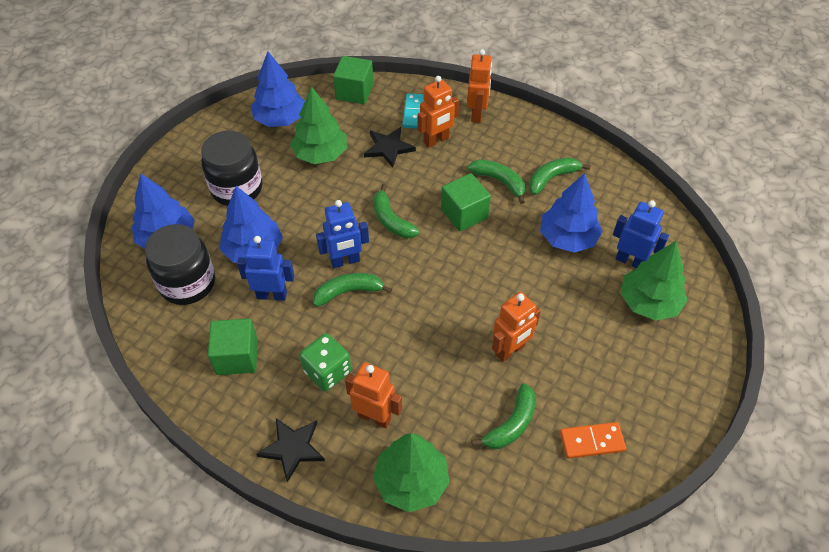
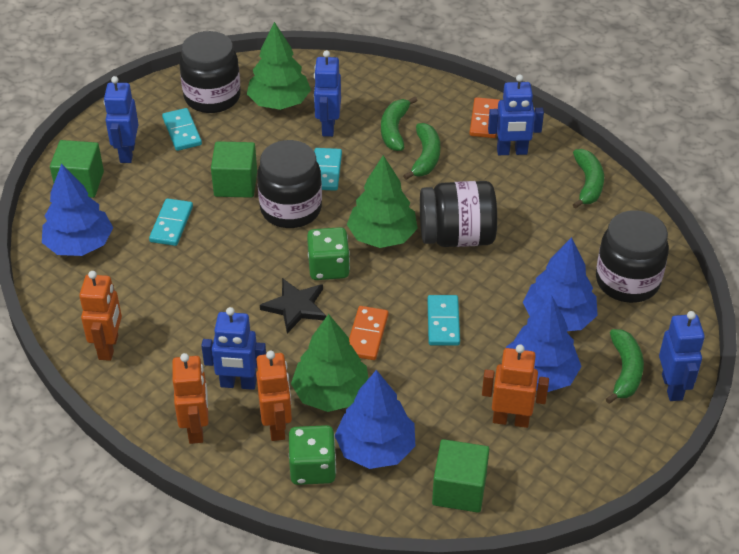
black jar: [145,224,215,305] [201,131,262,206] = 2 -> [179,31,241,113] [257,140,322,228] [420,181,497,247] [596,210,669,303] = 4
black star: [256,418,325,483] [364,127,416,168] = 2 -> [260,278,326,333] = 1
blue robot: [237,236,294,301] [316,200,369,268] [613,200,669,268] = 3 -> [104,76,139,163] [201,307,266,390] [314,50,341,137] [488,74,544,155] [659,311,705,401] = 5
green banana: [313,273,392,307] [373,184,420,238] [467,159,525,204] [471,383,536,449] [529,157,591,195] = 5 -> [381,97,417,151] [403,123,440,180] [573,149,604,209] [606,329,644,404] = 4
green dice: [299,333,351,391] = 1 -> [289,425,336,485] [307,227,350,280] = 2
orange domino: [560,422,626,459] = 1 -> [349,306,388,360] [469,97,500,138] = 2
turquoise domino: [402,93,424,129] = 1 -> [149,198,193,246] [162,108,202,151] [314,148,342,191] [427,295,460,346] = 4

